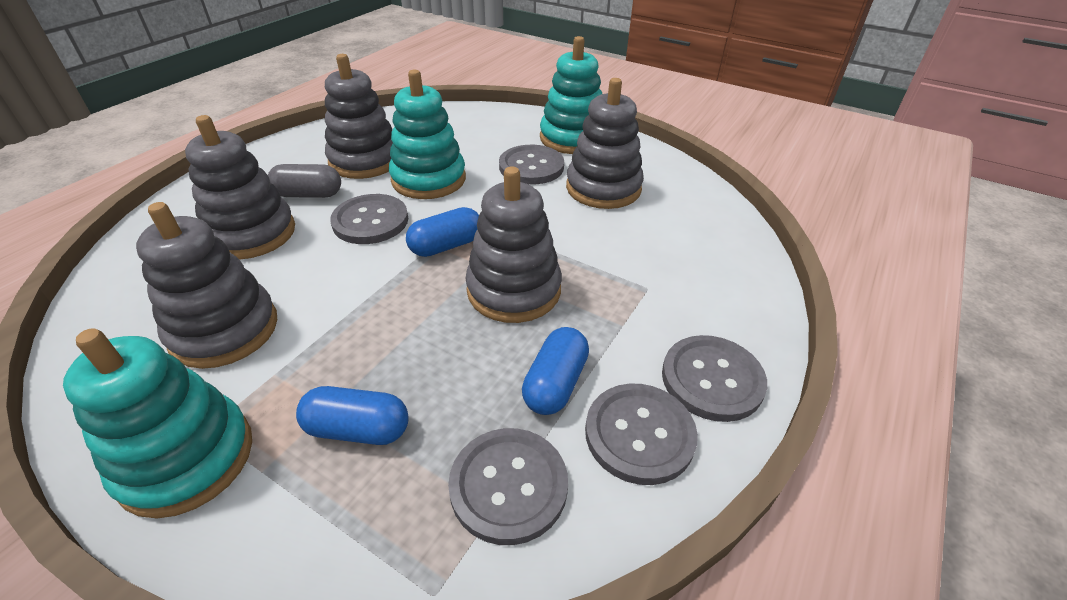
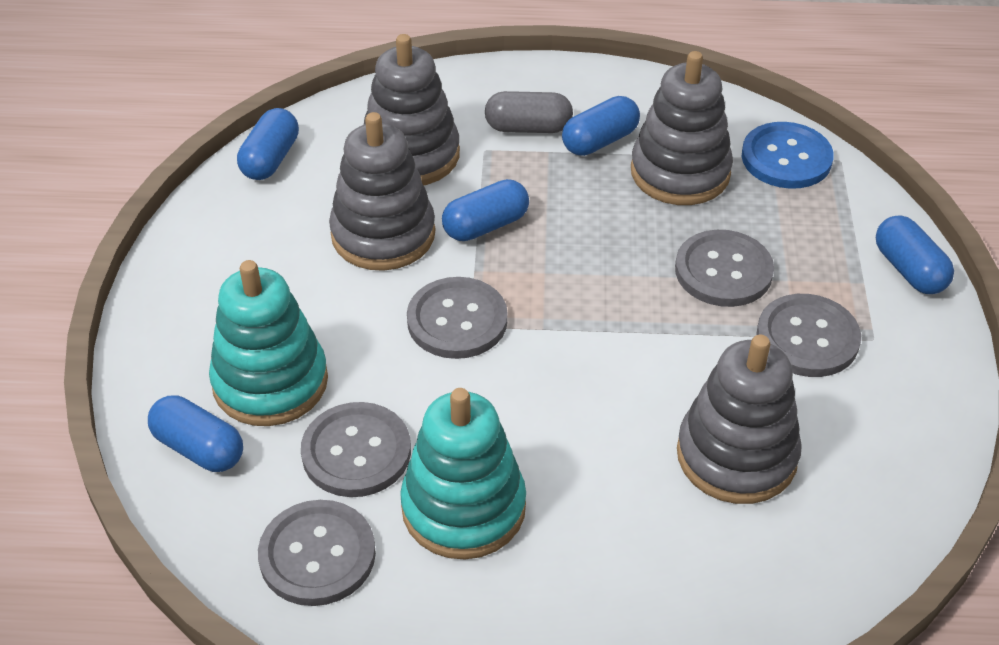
blue button: none = 0 -> [742,122,834,189] = 1
blue capsule: [296,386,409,445] [406,207,479,257] [522,327,589,415] = 3 -> [148,396,243,472] [237,108,299,180] [442,179,529,241] [562,96,640,156] [876,215,954,294] = 5
grey stacking toy: [136,202,277,369] [185,115,295,260] [325,54,393,179] [466,166,562,323] [566,78,644,209] = 5 -> [329,112,435,271] [364,34,460,185] [631,51,733,205] [677,335,802,504] = 4
turquoise stacking toy: [63,328,252,518] [389,69,466,199] [540,36,602,154] = 3 -> [209,260,328,426] [400,388,526,560] = 2

